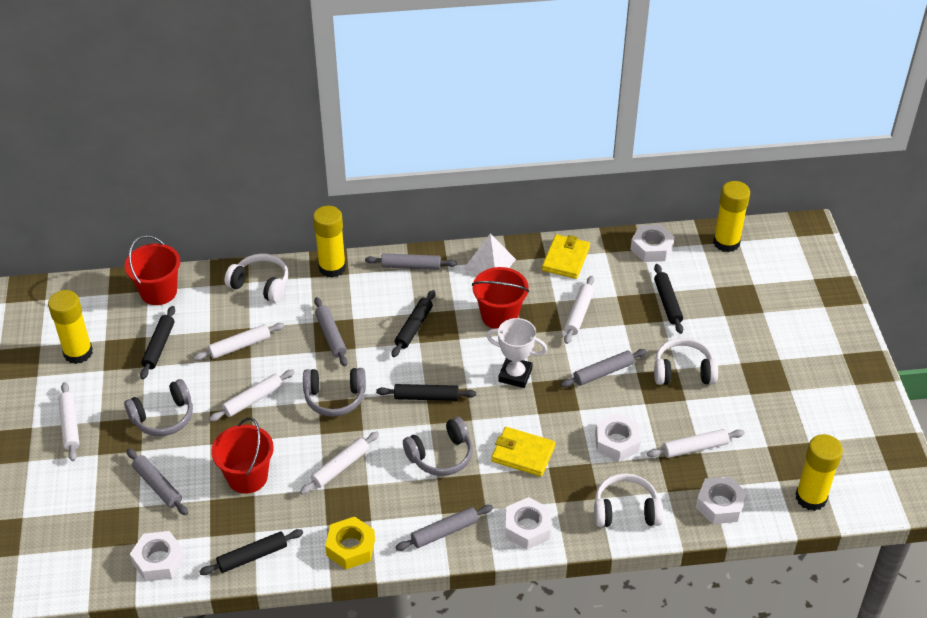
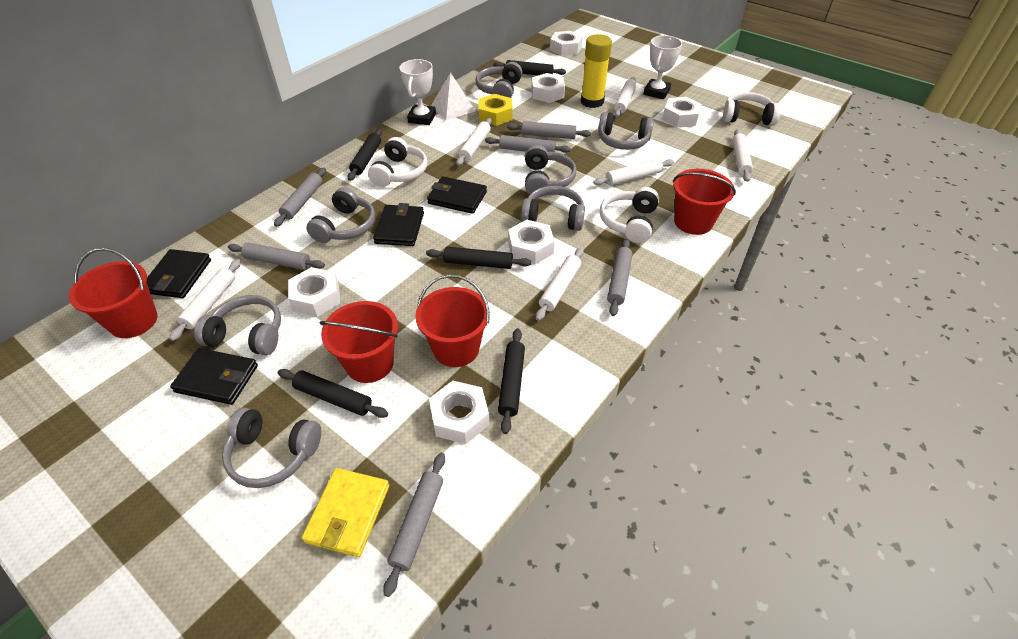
black wallet: none = 0 -> [146,249,211,298] [170,348,258,405] [373,203,424,246] [427,176,487,214] = 4
grey headphones: [124,379,193,436] [303,368,366,417] [403,417,473,476] = 3 -> [194,295,281,355] [222,407,321,488] [306,187,375,243] [475,62,523,98] [521,186,585,231] [525,145,576,194] [598,112,654,150] = 7
grey rolling pin: [126,448,188,515] [314,297,348,366] [365,253,457,270] [395,505,493,551] [561,349,647,387] = 5 -> [228,242,325,270] [274,168,326,227] [383,453,445,597] [485,135,571,153] [507,121,591,139] [607,239,633,316] = 6
red bucket: [125,235,180,305] [211,418,274,494] [472,267,529,329] = 3 -> [69,248,158,338] [320,301,398,383] [415,274,490,367] [673,169,736,235] = 4
white nut: [130,531,185,582] [505,497,550,550] [595,413,640,462] [631,225,675,262] [696,476,747,524] = 5 -> [288,267,340,317] [429,381,490,444] [508,220,555,264] [531,73,565,103] [550,31,583,56] [662,97,702,128] = 6
white trophy: [486,318,547,388] = 1 -> [400,59,436,125] [644,35,682,99] = 2
yellow glue stick: [48,290,93,364] [313,206,346,278] [713,181,750,252] [795,434,843,511] = 4 -> [581,34,612,108] = 1
yellow wallet: [491,427,555,477] [542,234,590,279] = 2 -> [302,468,389,557] = 1

